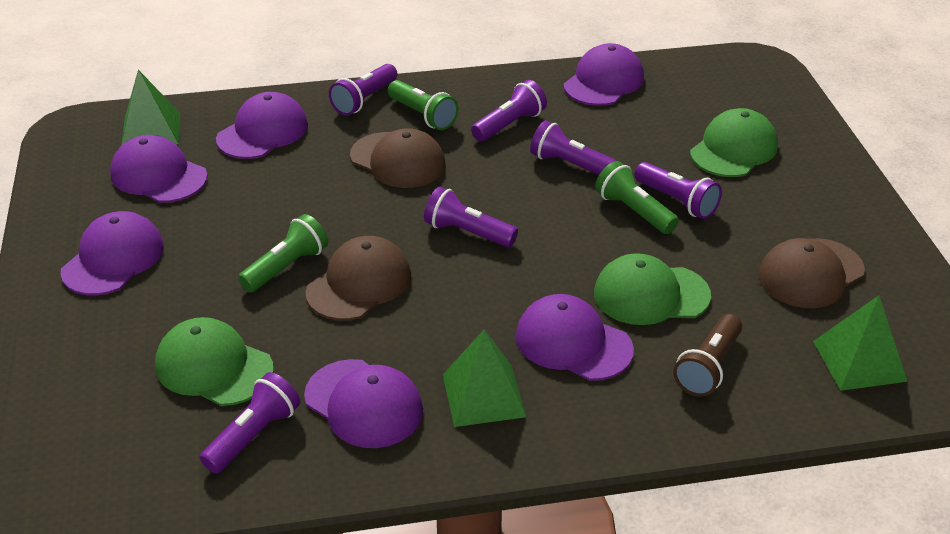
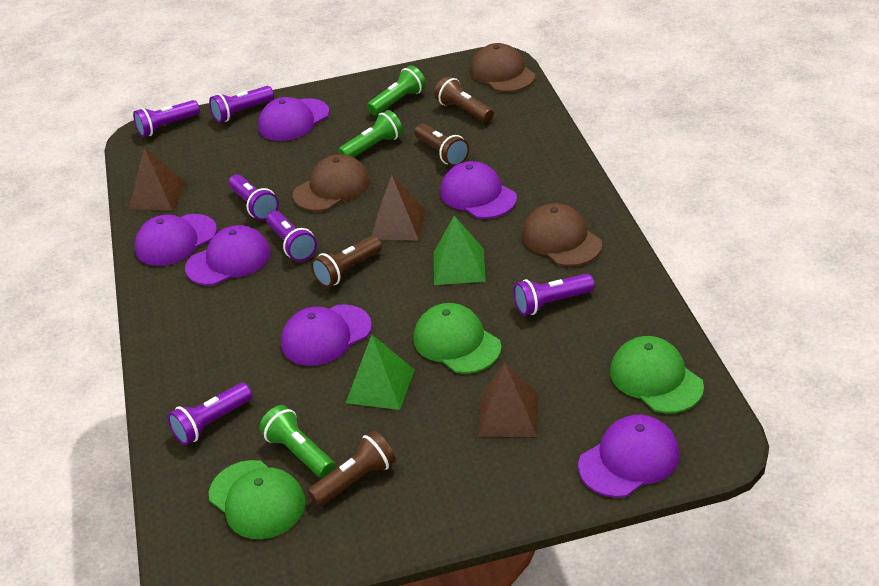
brown flashlight: [673,314,742,397] = 1 -> [308,431,396,506] [311,235,382,288] [415,124,469,166] [434,76,494,123] = 4
brown pyramid: none = 0 -> [129,148,187,211] [371,175,426,241] [478,362,538,437] = 3
green pyramid: [121,70,181,145] [443,329,526,427] [813,295,908,391] = 3 -> [346,335,415,410] [434,216,486,285] = 2

